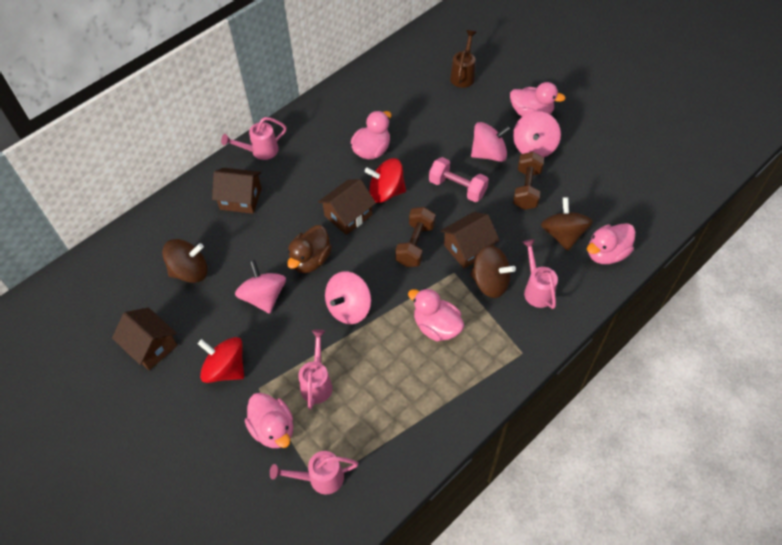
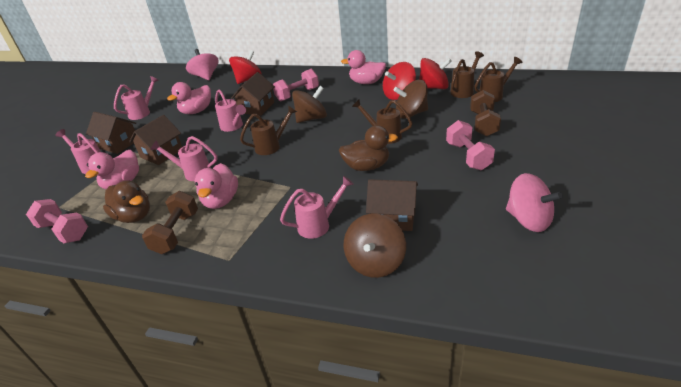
brown duck: [287,225,332,273] = 1 -> [103,180,150,223] [339,125,398,171] = 2
brown watering can: [450,30,476,88] = 1 -> [240,105,297,155] [352,99,412,144] [450,52,484,98] [474,57,523,102] = 4
pink duck: [245,393,293,448] [351,111,391,159] [408,288,464,341] [510,82,566,117] [587,223,635,264] = 5 -> [85,150,139,189] [167,82,211,114] [195,163,238,209] [341,50,386,84] = 4
pink dumbbell: [429,157,489,202] = 1 -> [26,199,88,243] [273,69,319,101] [446,120,495,170] = 3
pink spinning top: [235,260,286,314] [325,271,371,324] [471,122,511,162] [513,111,561,158] = 4 -> [186,49,219,80] [506,173,563,232] = 2
pink watering can: [221,117,287,160] [270,451,358,495] [298,329,332,409] [522,239,558,309] = 4 -> [55,129,101,174] [114,76,159,120] [150,136,217,181] [215,89,246,132] [280,176,354,239] = 5
red spinning top: [198,337,244,383] [365,158,406,203] = 2 -> [229,50,262,84] [383,62,416,100] [419,58,452,89] = 3

